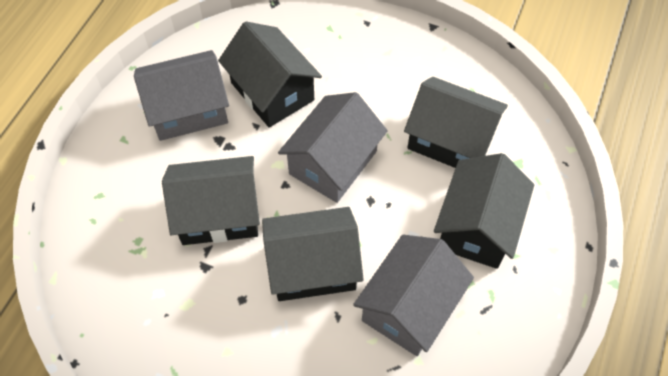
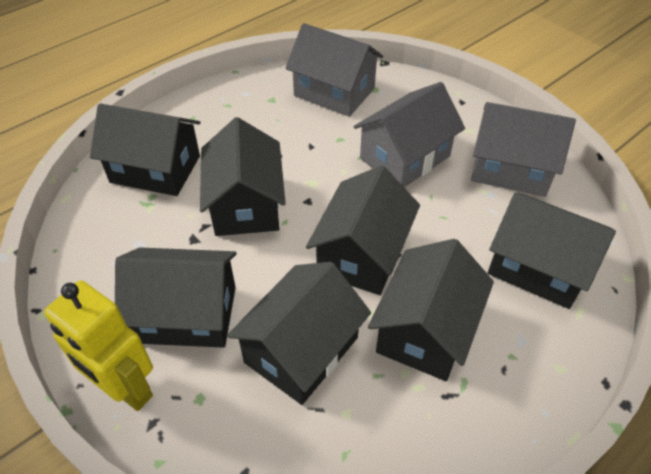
black house: [162,156,260,245] [218,21,322,128] [262,207,364,301] [404,77,508,168] [434,153,534,269] = 5 -> [90,103,201,196] [115,247,237,348] [200,117,286,236] [227,262,371,405] [306,166,420,295] [368,239,494,381] [488,192,616,309] = 7
yellow robot: none = 0 -> [44,281,153,411] = 1

